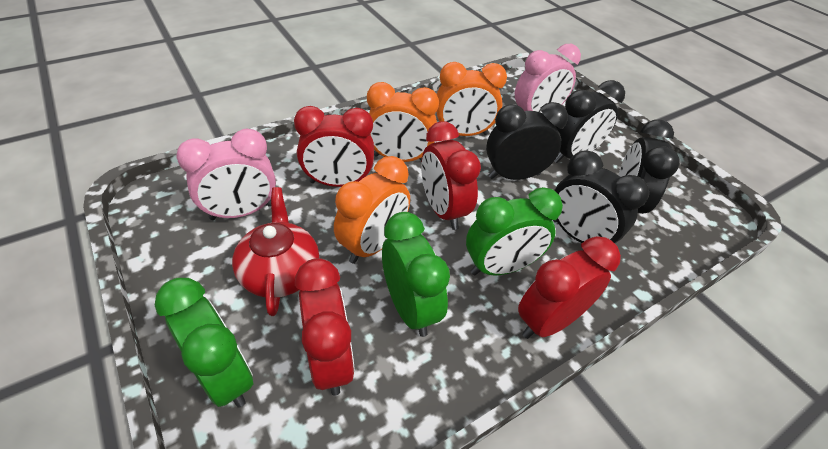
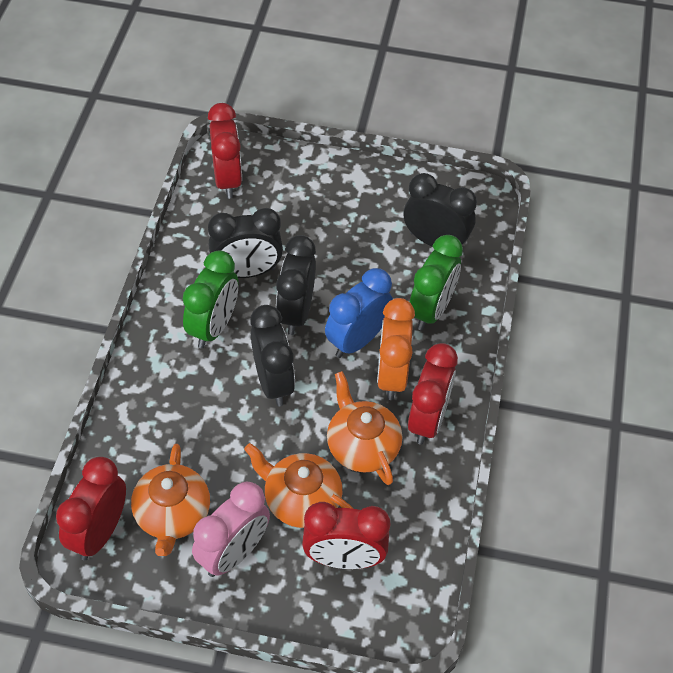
blue clock: none = 0 -> [325,268,393,358] = 1
green clock: [155,278,253,408] [382,212,450,337] [466,187,563,276] = 3 -> [183,250,238,348] [410,235,463,330] = 2
orange clock: [334,156,410,264] [367,82,439,162] [436,62,507,136] = 3 -> [377,298,415,400] = 1
orange teapot: none = 0 -> [131,444,210,556] [244,443,353,528] [327,371,402,485] = 3
pink clock: [176,129,276,220] [515,44,581,113] = 2 -> [192,482,270,577] = 1
red teapot: [232,187,319,316] = 1 -> none = 0

